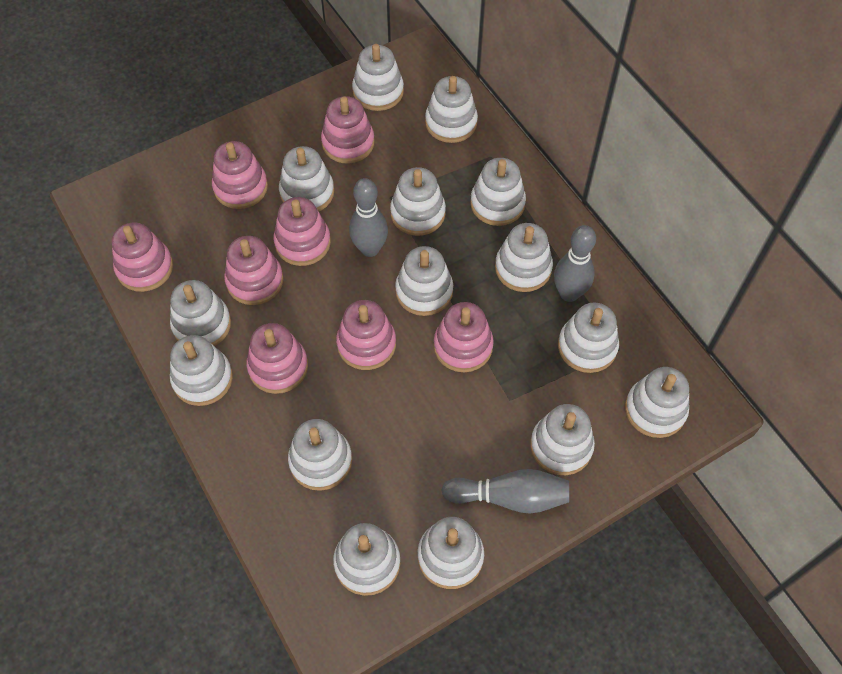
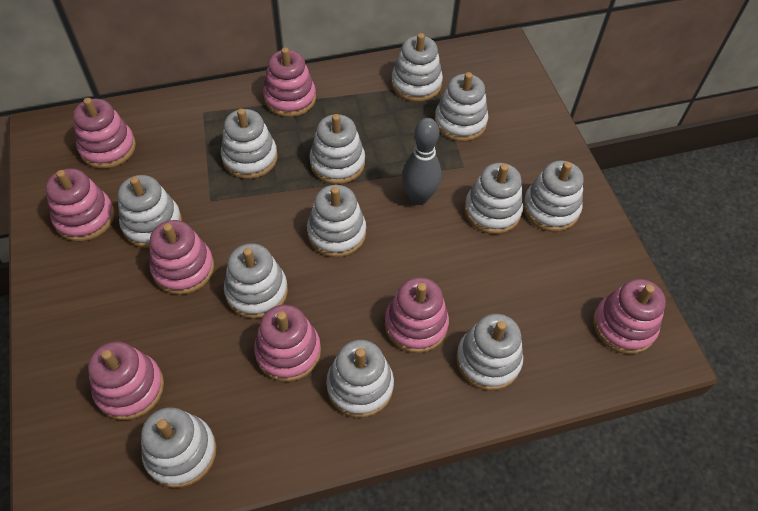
grey bowling pin: [349,178,388,257] [441,469,569,514] [554,225,596,302] = 3 -> [402,118,441,205] = 1
white stacking toy: [170,280,231,346] [170,335,233,406] [279,146,334,211] [288,419,352,491] [333,523,400,596] [352,44,404,111] [390,167,446,236] [395,246,453,316] [418,517,484,589] [425,76,478,143] [470,158,526,226] [495,223,553,292] [530,404,595,475] [558,302,619,373] [625,367,689,438] = 15 -> [118,175,182,248] [141,407,217,488] [221,108,278,179] [224,243,288,319] [307,185,366,257] [310,114,365,184] [326,340,394,418] [391,33,443,102] [435,72,488,141] [456,314,523,390] [464,163,523,234] [523,160,583,232] = 12

